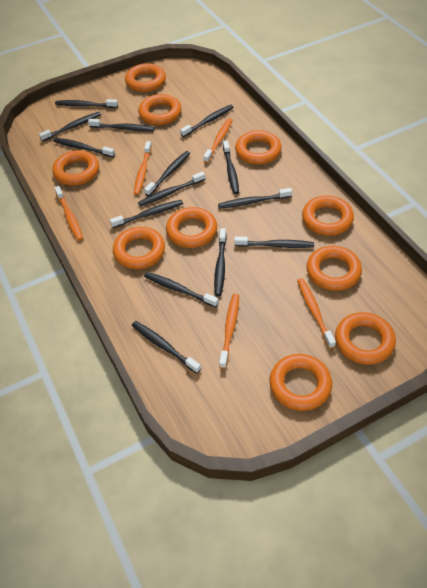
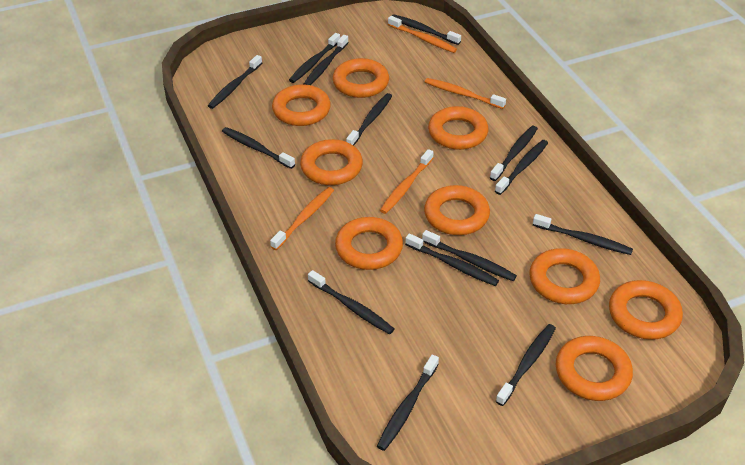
orange ring: [52,150,99,185] [113,227,165,269] [125,63,166,92] [138,94,182,125] [166,207,217,248] [235,130,282,165] [269,354,332,411] [302,195,354,236] [306,246,362,291] [335,312,396,365] = 10 -> [272,84,331,126] [300,139,363,185] [333,58,389,98] [335,217,403,270] [424,185,490,235] [428,106,488,150] [529,248,600,304] [556,336,633,401] [609,280,683,340] = 9
orange toothbrush: [55,186,83,241] [134,141,152,195] [204,118,233,163] [219,294,239,369] [297,278,336,349] = 5 -> [270,187,334,250] [380,149,434,214] [388,16,457,53] [425,78,506,109] = 4

